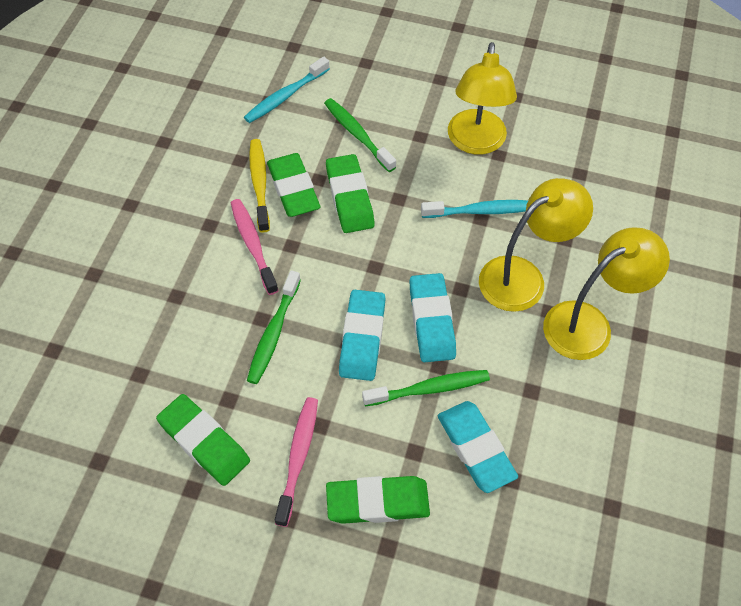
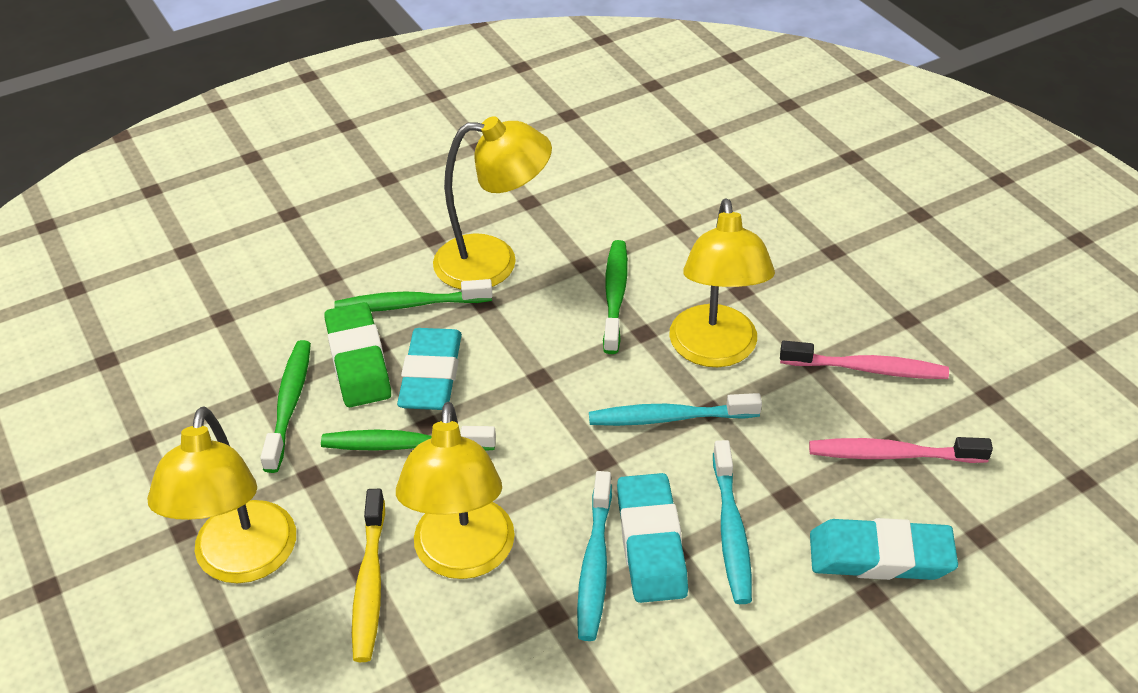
green eraser: [156,394,250,486] [267,153,320,217] [326,154,375,233] [326,476,430,524] = 4 -> [324,302,391,407] = 1
green toothbrush: [247,270,301,384] [324,98,396,172] [362,370,490,406] = 3 -> [260,340,311,473] [321,426,496,451] [334,279,493,312] [603,240,628,354] = 4
turquoise toothbrush: [244,57,330,123] [421,200,528,218] = 2 -> [577,471,612,641] [589,393,762,426] [713,440,752,604] = 3
yellow lamp: [448,42,517,155] [479,178,593,312] [543,227,670,360] = 3 -> [147,406,296,583] [396,402,515,579] [433,116,552,289] [669,198,775,367] = 4

